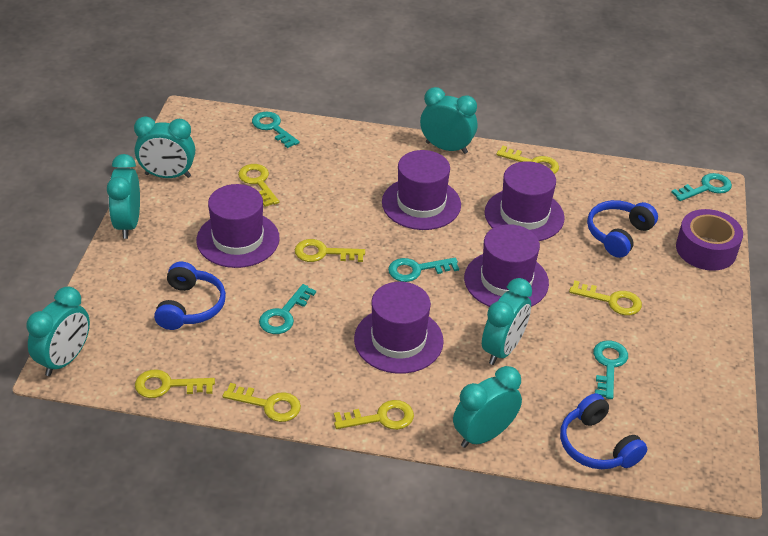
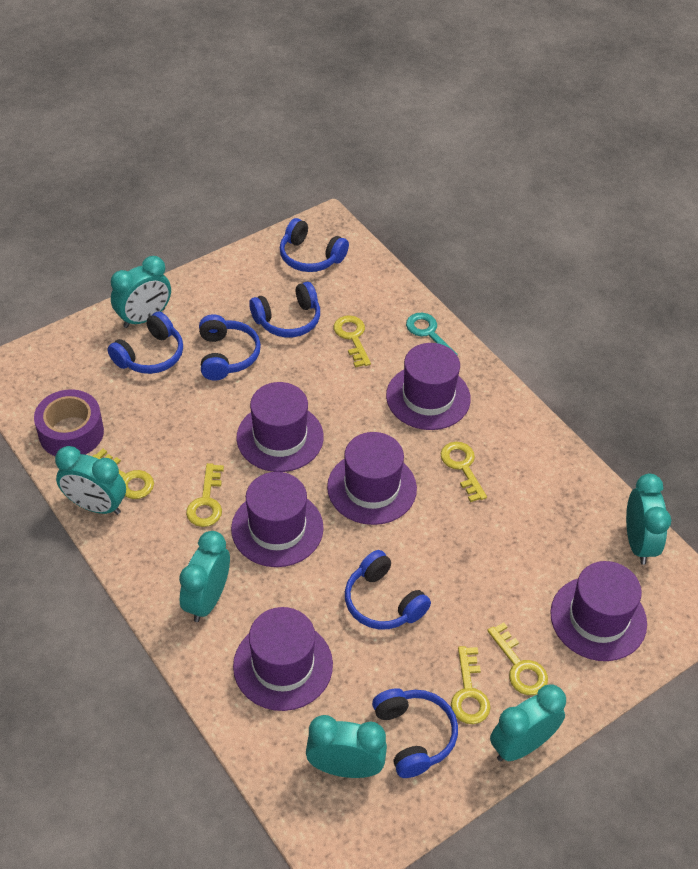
blue headphones: [154,262,226,330] [560,393,647,469] [587,200,658,258] = 3 -> [108,312,183,374] [199,314,261,381] [249,282,320,337] [280,218,349,272] [345,550,431,629] [372,688,458,778] = 6
purple hat: [197,184,280,268] [354,282,444,374] [382,150,461,230] [464,224,549,307] [485,161,565,241] = 5 -> [231,472,324,567] [233,607,333,711] [237,382,324,472] [327,432,417,525] [386,343,471,430] [550,561,647,661] = 6
turquoise key: [252,111,300,148] [259,284,316,334] [388,258,459,282] [593,341,628,399] [671,173,732,201] = 5 -> [406,313,458,355] = 1
yellow key: [135,370,215,398] [223,383,301,422] [238,164,279,207] [295,239,365,262] [334,400,414,430] [496,146,559,174] [569,280,642,315] = 7 -> [92,448,154,499] [186,463,224,527] [334,315,371,368] [441,442,487,502] [451,646,491,724] [487,622,548,695] = 6

